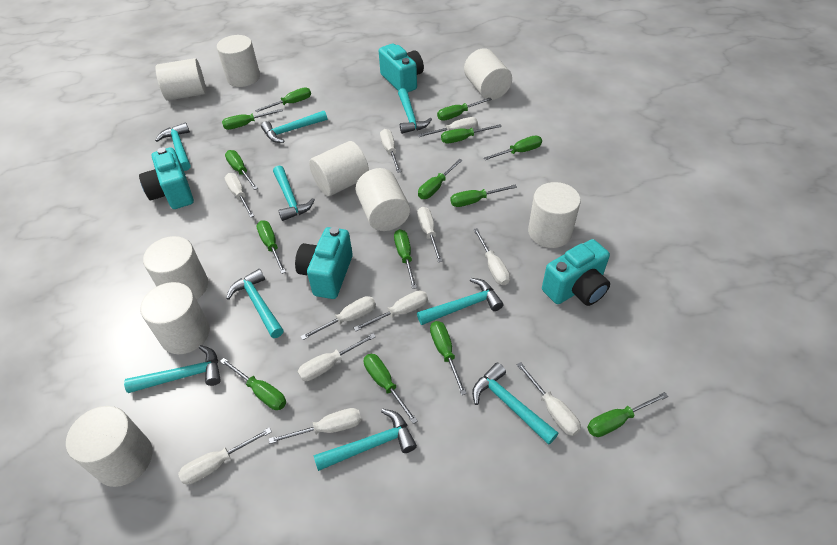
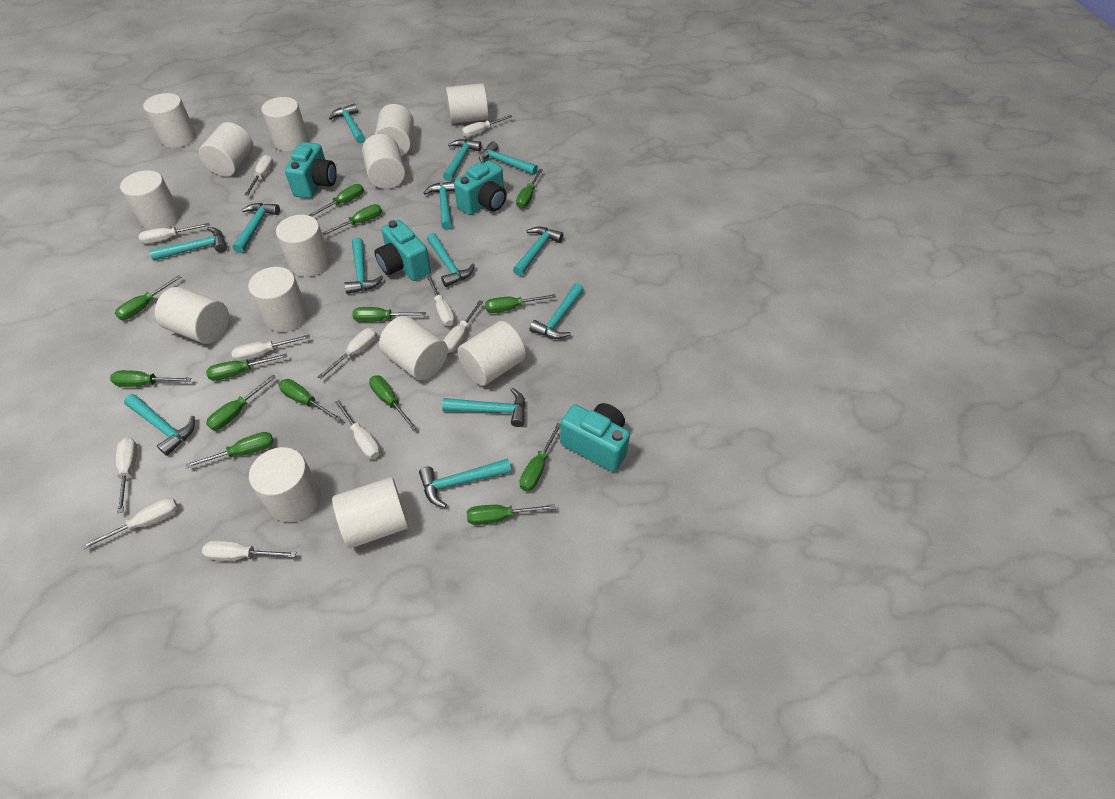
turquoise hammer: [124,345,221,393] [155,122,190,171] [226,269,284,338] [261,110,327,143] [273,166,315,221] [313,409,417,471] [398,88,432,134] [417,278,504,325] [472,363,559,445] = 9 -> [124,394,195,456] [149,227,227,261] [233,203,280,253] [329,103,365,144] [344,238,383,294] [419,459,511,508] [423,181,455,230] [427,233,475,287] [442,388,525,427] [443,139,482,181] [479,141,538,175] [513,227,563,276] [530,283,584,339] = 13
white cylinder: [66,406,152,487] [140,282,210,354] [143,236,208,300] [155,58,206,101] [217,35,260,87] [309,141,369,196] [355,168,410,231] [464,48,512,100] [528,182,581,248] = 9 -> [120,170,181,230] [143,93,196,148] [155,287,229,344] [199,122,253,177] [248,267,308,332] [249,447,321,522] [261,97,309,152] [276,215,330,277] [332,477,408,548] [362,134,405,189] [375,104,414,156] [379,316,448,380] [445,83,488,124] [457,321,526,386] = 14

